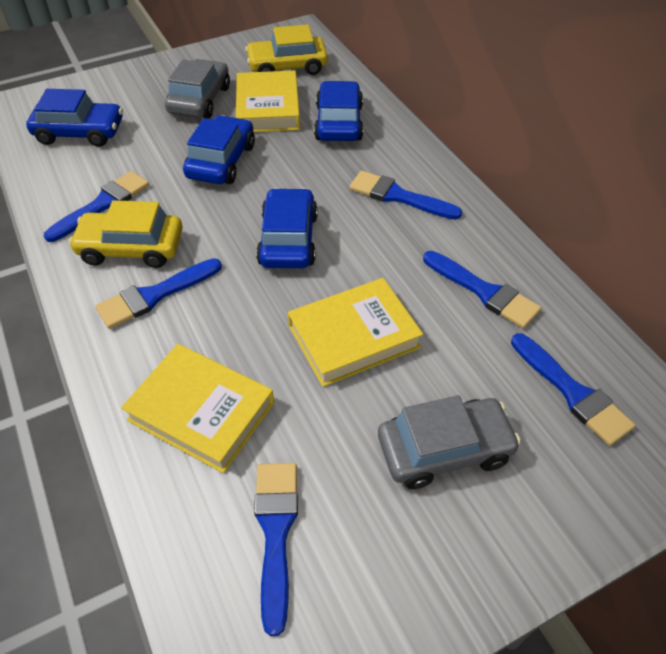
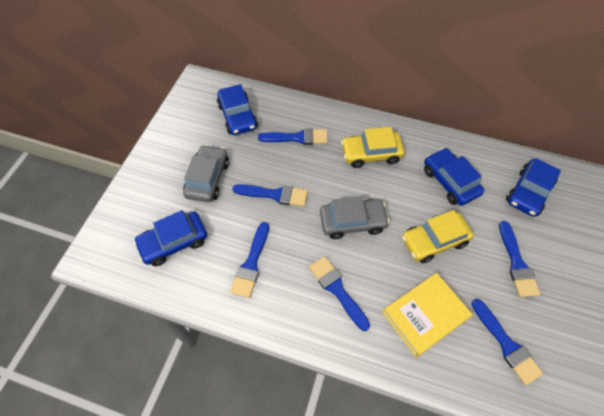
yellow book: [121,344,274,473] [236,70,300,132] [288,278,423,387] = 3 -> [382,273,473,357] = 1

